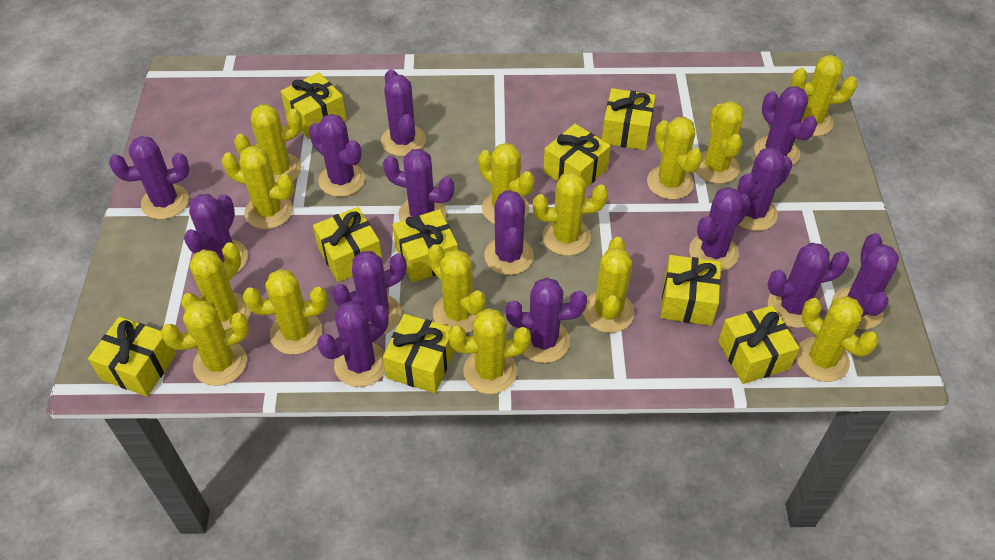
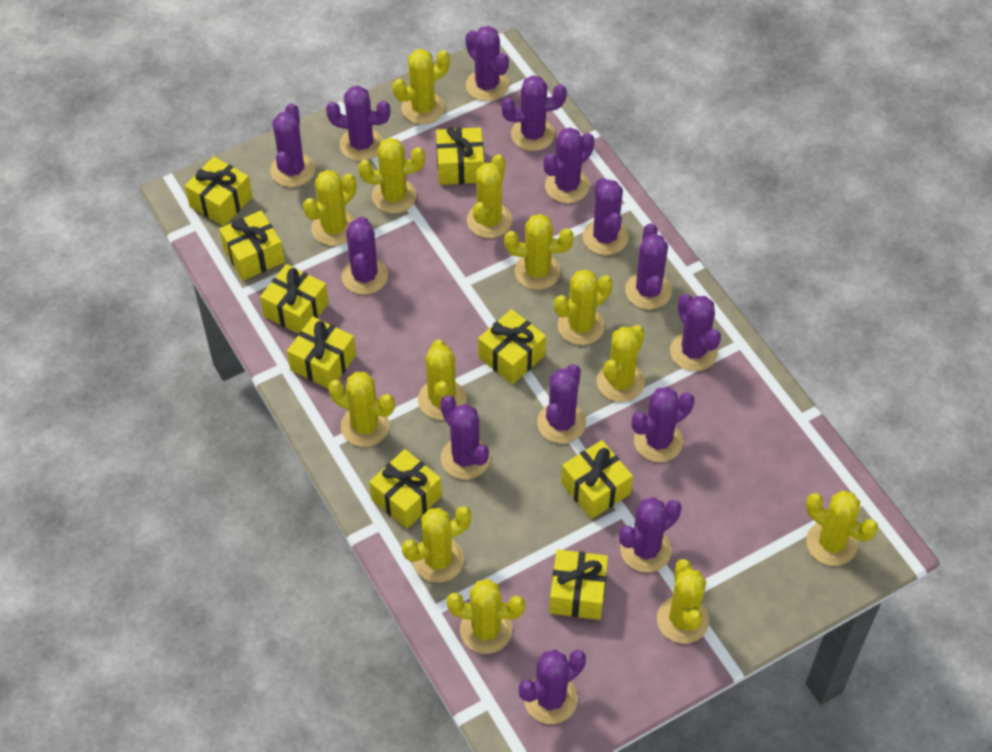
yellow cactus: [161,301,249,386] [181,242,251,330] [222,146,294,229] [234,104,303,184] [243,269,328,355] [428,244,486,334] [448,308,531,394] [478,143,535,224] [533,172,608,256] [583,237,634,333] [647,117,703,200] [695,101,744,184] [791,55,858,136] [796,296,878,382] = 14 -> [303,170,356,246] [328,372,395,447] [358,138,425,213] [393,49,450,124] [402,506,471,583] [418,339,466,420] [447,579,525,654] [467,154,512,238] [504,214,574,290] [554,269,613,345] [597,325,645,402] [657,559,709,644] [806,490,878,566] = 13

